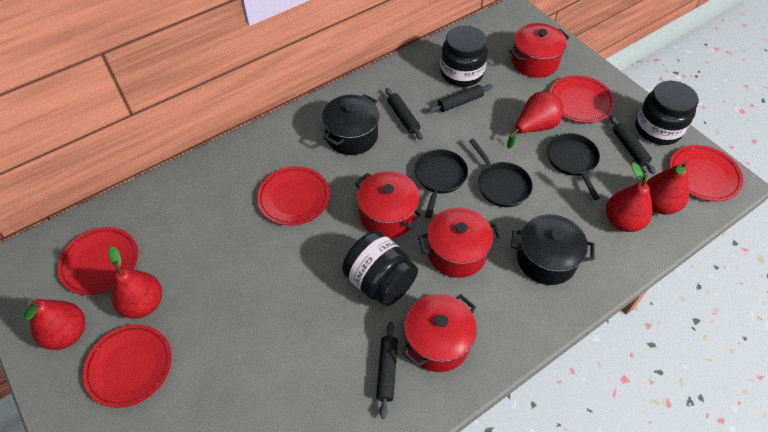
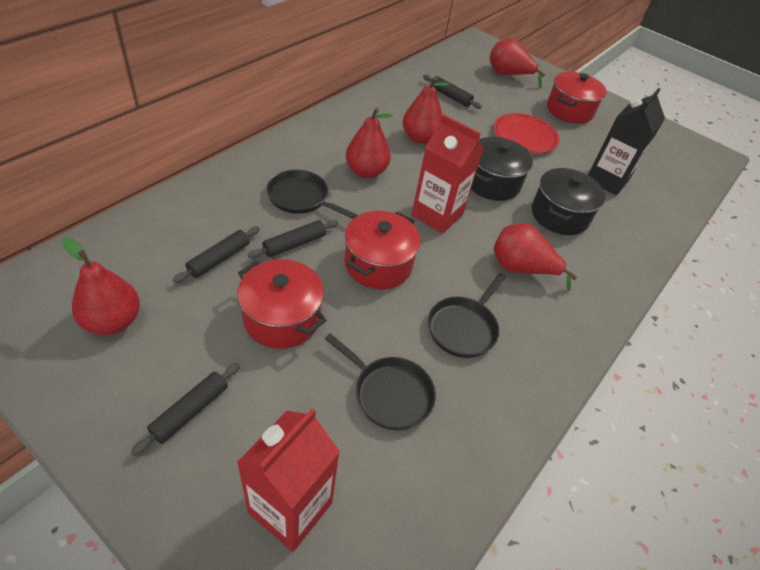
black carton: none = 0 -> [588,88,665,195] = 1
black jar: [342,231,418,307] [440,26,488,87] [635,81,698,145] = 3 -> none = 0
red carton: none = 0 -> [237,408,340,552] [411,114,484,234] = 2
red plate: [58,227,138,295] [83,324,172,408] [257,166,330,226] [549,75,615,123] [669,145,743,202] = 5 -> [493,113,559,154] = 1
red pot: [355,171,423,238] [402,294,476,372] [418,208,501,278] [509,23,570,78] = 4 -> [237,259,327,349] [345,211,420,289] [547,72,606,124] = 3

